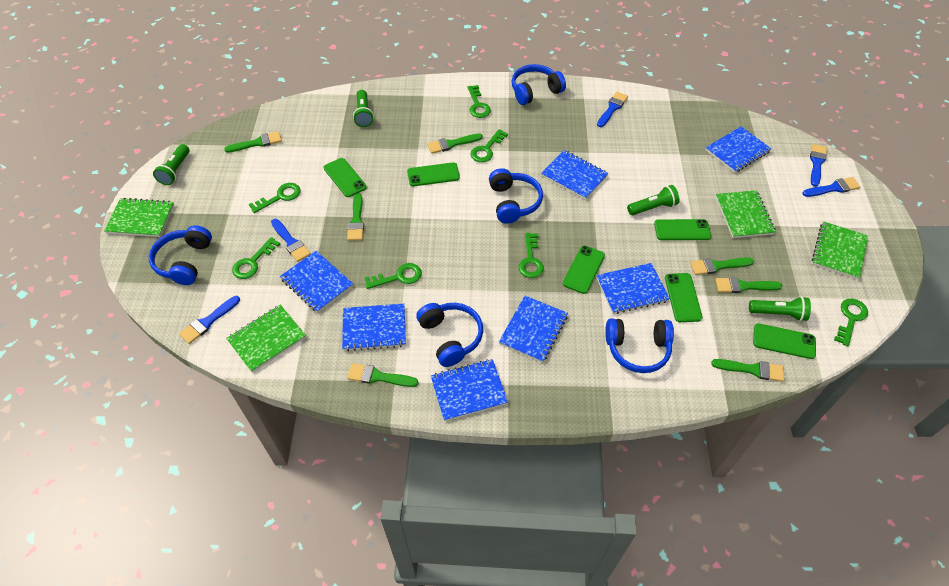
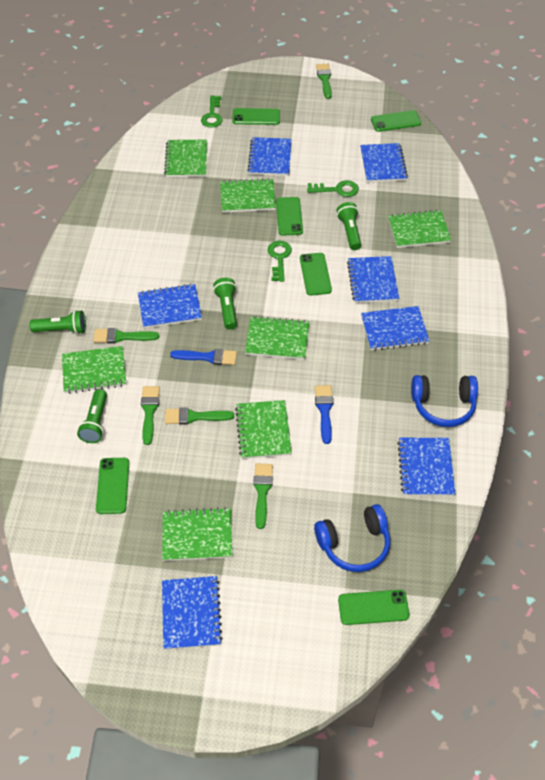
blue brush: [179,296,240,344] [271,219,311,262] [597,92,628,127] [802,177,860,197] [810,144,827,187] = 5 -> [170,349,237,365] [315,385,333,444] = 2
blue headphones: [149,225,212,285] [416,303,483,367] [489,168,543,224] [512,64,566,105] [605,318,674,373] = 5 -> [314,504,390,572] [411,375,478,427] = 2
green brush: [224,131,282,153] [347,193,364,241] [347,363,419,387] [427,133,483,154] [690,257,754,275] [711,359,784,382] [715,277,782,293] = 7 -> [93,328,159,343] [141,386,160,445] [165,407,234,425] [253,463,273,529] [316,64,332,99] = 5
green key: [232,237,280,279] [249,183,301,213] [364,263,422,289] [467,85,491,118] [470,129,508,162] [518,233,544,278] [834,299,868,346] = 7 -> [201,96,222,128] [268,241,292,282] [307,180,359,197] = 3
green notebook: [104,198,174,237] [226,305,306,372] [716,190,776,238] [812,221,868,279] = 4 -> [62,346,126,394] [162,507,232,561] [164,140,207,177] [220,178,276,213] [235,400,292,459] [245,316,309,360] [388,210,451,248] = 7

